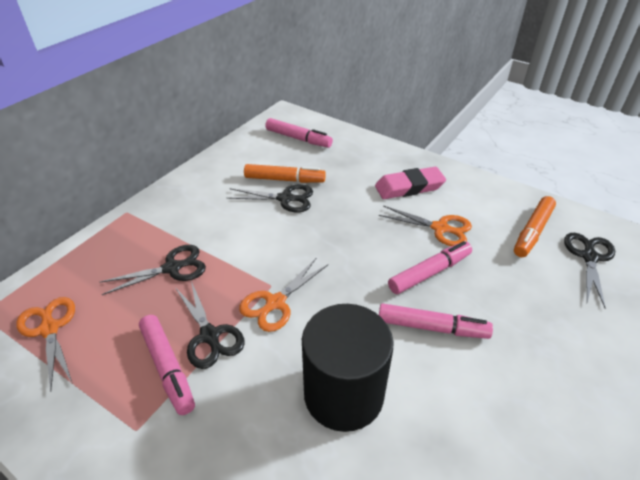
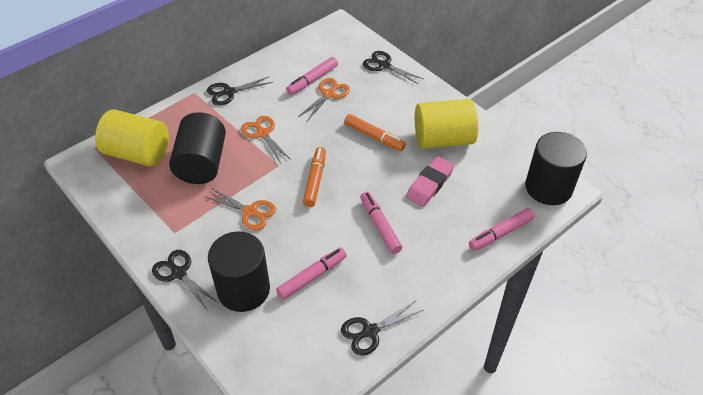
black cylinder: [302,304,394,432] = 1 -> [169,112,226,184] [208,231,270,312] [525,132,587,205] = 3
yellow cylinder: none = 0 -> [95,109,169,167] [415,99,478,149] = 2

